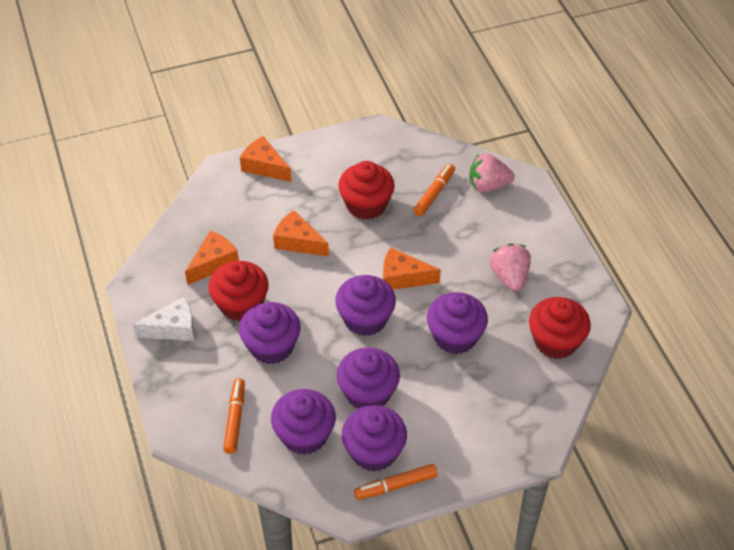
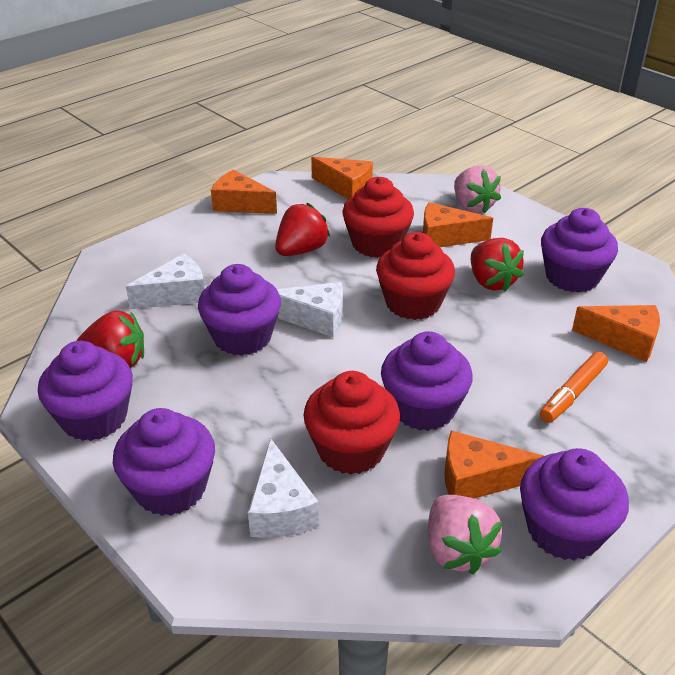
orange cheese: [185,231,239,285] [240,136,292,182] [273,210,329,257] [383,247,441,290] = 4 -> [211,170,277,214] [311,157,373,199] [423,202,493,247] [444,431,543,499] [572,305,660,362] = 5
orange marker: [223,379,245,454] [354,464,437,500] [413,164,455,216] = 3 -> [540,352,608,423] = 1
red strawberry: none = 0 -> [76,310,144,368] [275,203,330,256] [471,238,524,291] = 3
white cheese: [133,297,195,341] = 1 -> [126,254,205,309] [248,439,319,538] [277,282,343,337] = 3

